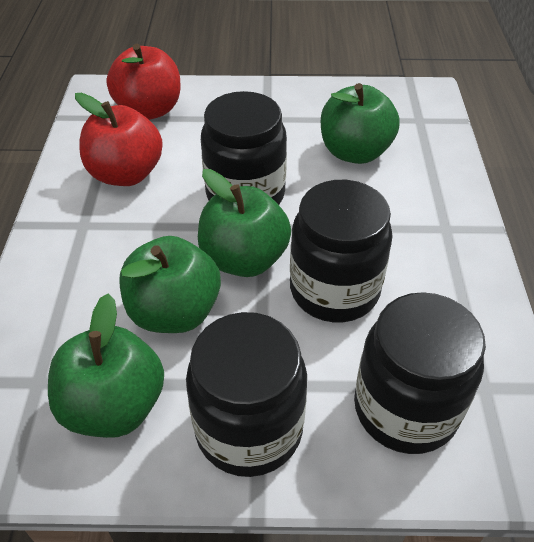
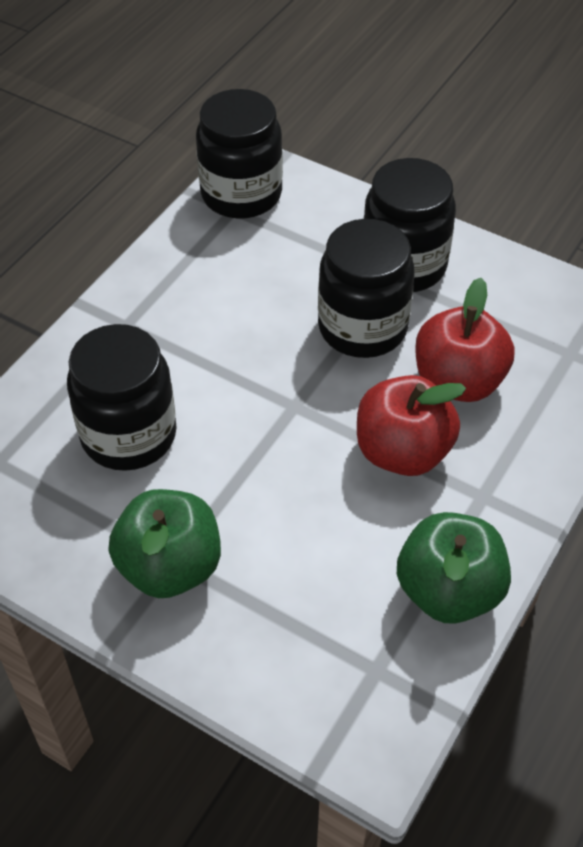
green apple: [48,294,164,438] [120,236,221,333] [198,169,291,277] [321,83,400,164] = 4 -> [108,489,221,598] [397,512,511,624] = 2

